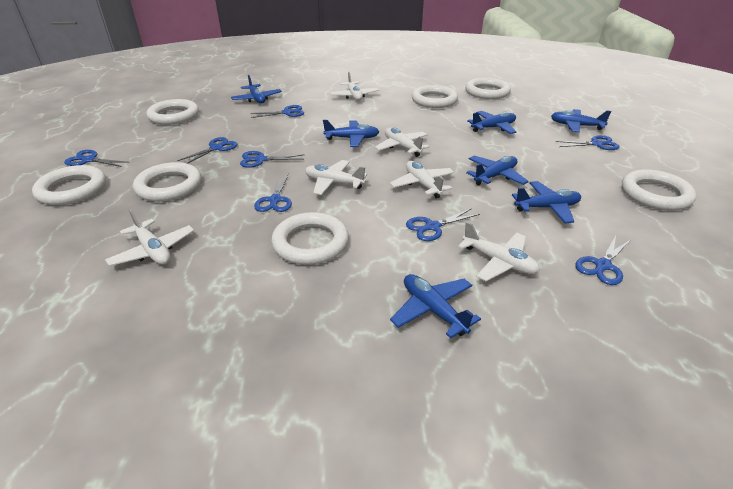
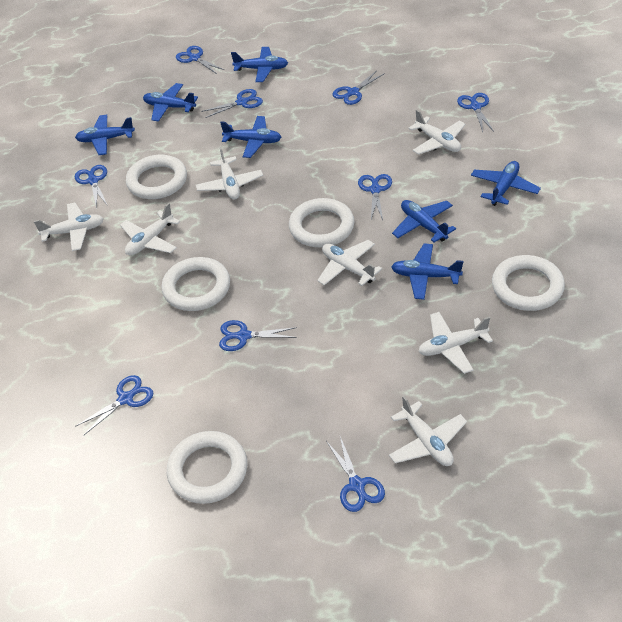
blue scissors: [64,150,130,167] [177,137,238,164] [240,151,304,168] [250,105,304,118] [254,174,292,212] [406,208,480,241] [555,135,620,150] [575,236,631,285] = 8 -> [75,165,108,209] [75,375,153,436] [176,46,224,74] [201,89,263,118] [219,320,297,351] [326,437,385,512] [333,70,385,105] [358,174,392,220] [457,93,494,132] = 9
white plane: [105,209,194,266] [305,160,367,195] [330,72,379,101] [375,128,430,157] [390,161,454,199] [458,221,540,281] = 6 -> [34,202,104,251] [120,203,180,255] [196,147,263,200] [317,240,382,286] [389,396,467,466] [408,110,465,155] [418,312,493,374] = 7
white ring: [32,165,106,205] [133,162,201,202] [146,99,199,125] [271,212,349,265] [412,85,458,108] [465,78,511,99] [622,169,697,210] = 7 -> [126,155,187,199] [162,257,230,311] [167,431,247,504] [289,198,354,247] [492,255,565,311] = 5

